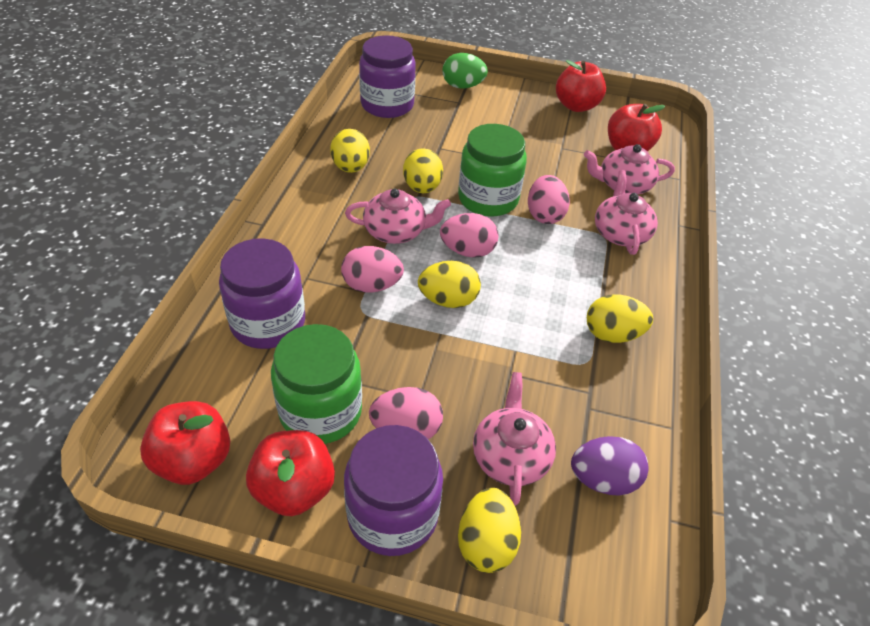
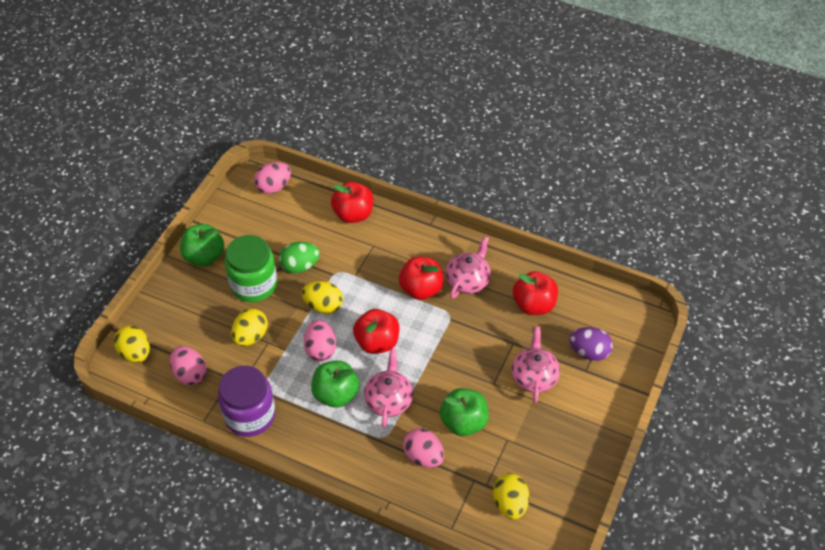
green apple: none = 0 -> [180,224,224,266] [311,361,359,408] [440,388,489,436] = 3
green jar: [271,324,362,444] [458,124,527,217] = 2 -> [225,235,277,302] = 1
pink teapot: [345,189,451,244] [473,372,556,505] [584,144,675,194] [595,170,658,255] = 4 -> [364,349,413,427] [445,236,491,299] [511,327,560,403] = 3
purple jar: [219,238,305,349] [344,425,443,556] [359,35,416,118] = 3 -> [218,366,275,437] = 1
yellow egg: [330,129,370,173] [403,148,443,193] [418,261,481,308] [458,488,521,573] [587,294,653,343] = 5 -> [114,325,150,363] [231,308,268,346] [301,281,343,314] [493,473,529,519] = 4

